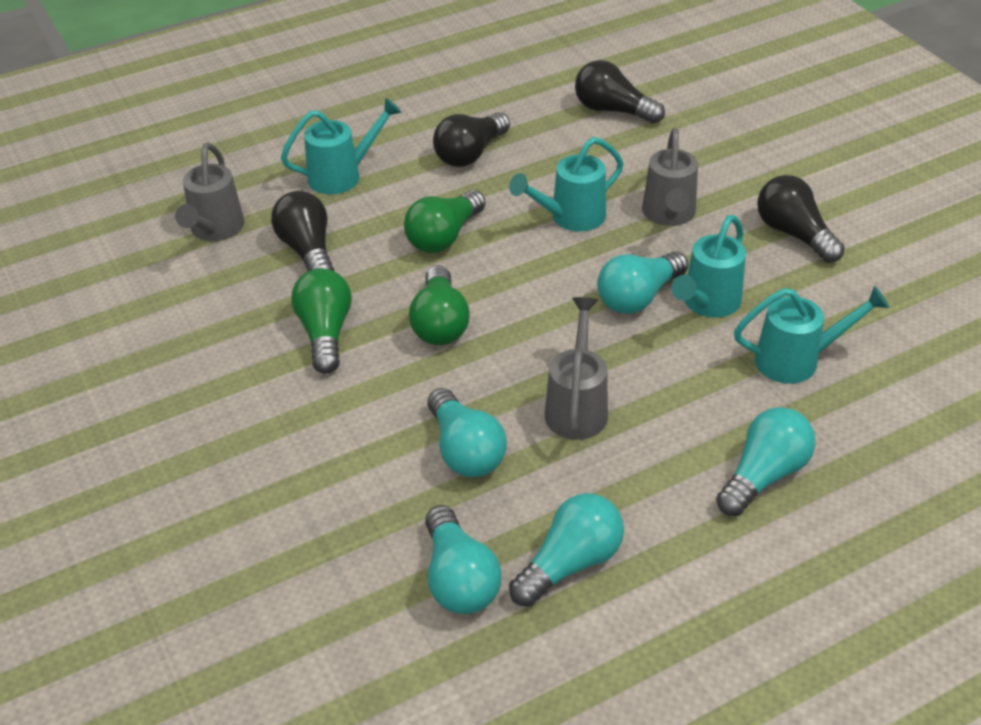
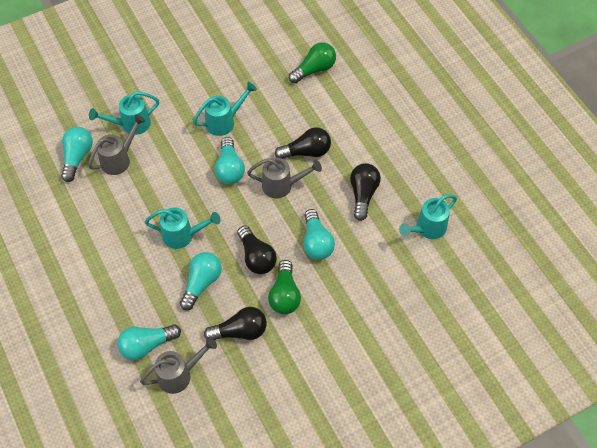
green light bulb: [291,268,352,374] [404,190,485,253] [409,265,470,345] = 3 -> [268,260,301,314] [289,42,336,83] = 2

